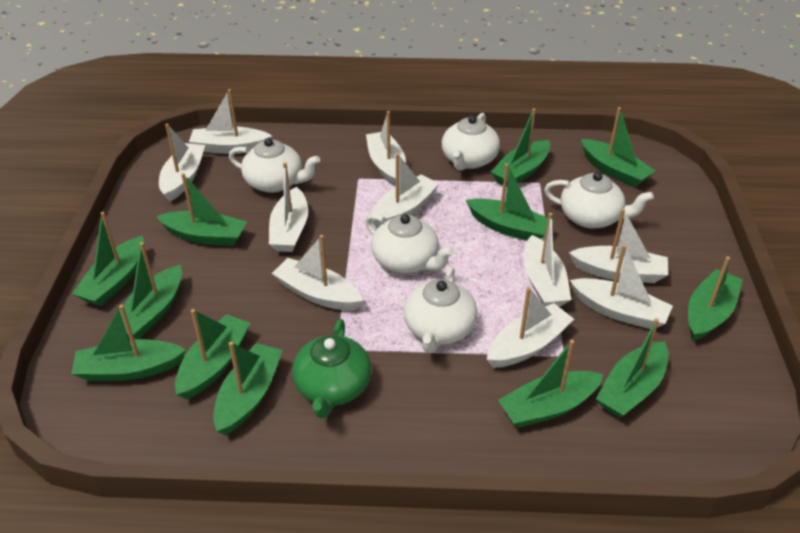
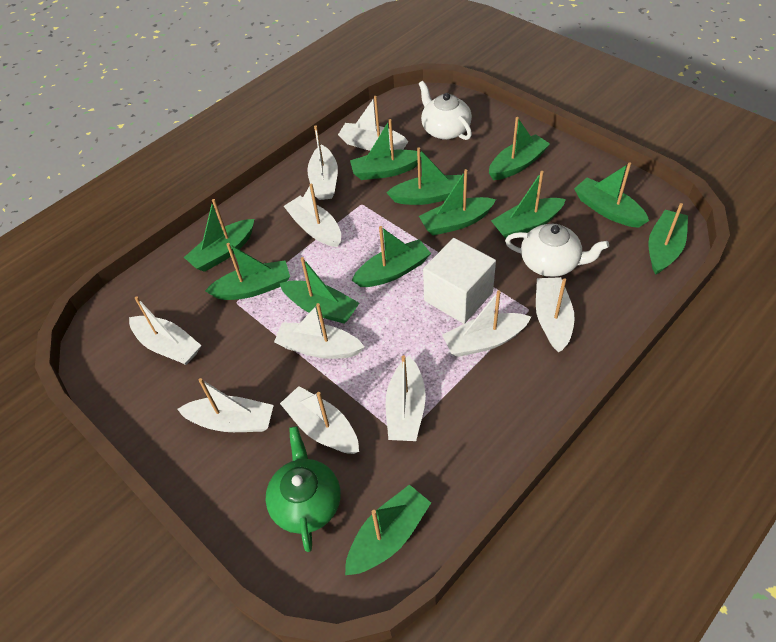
white cube: none = 0 -> [423,238,496,324] = 1
white teapot: [229,138,320,193] [365,214,454,273] [404,267,477,353] [442,113,500,171] [544,172,654,229] = 5 -> [419,81,472,140] [505,224,609,277] = 2

